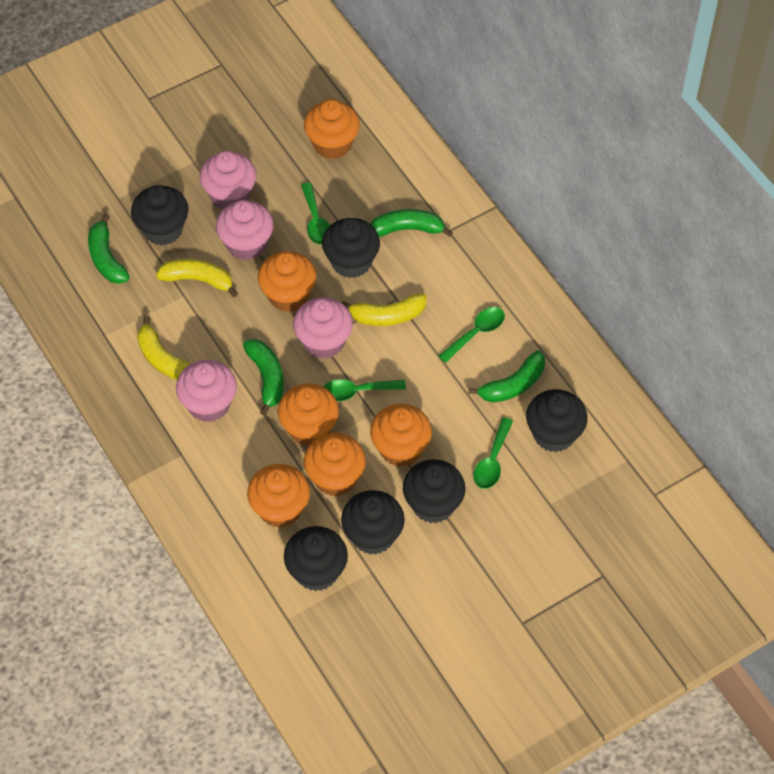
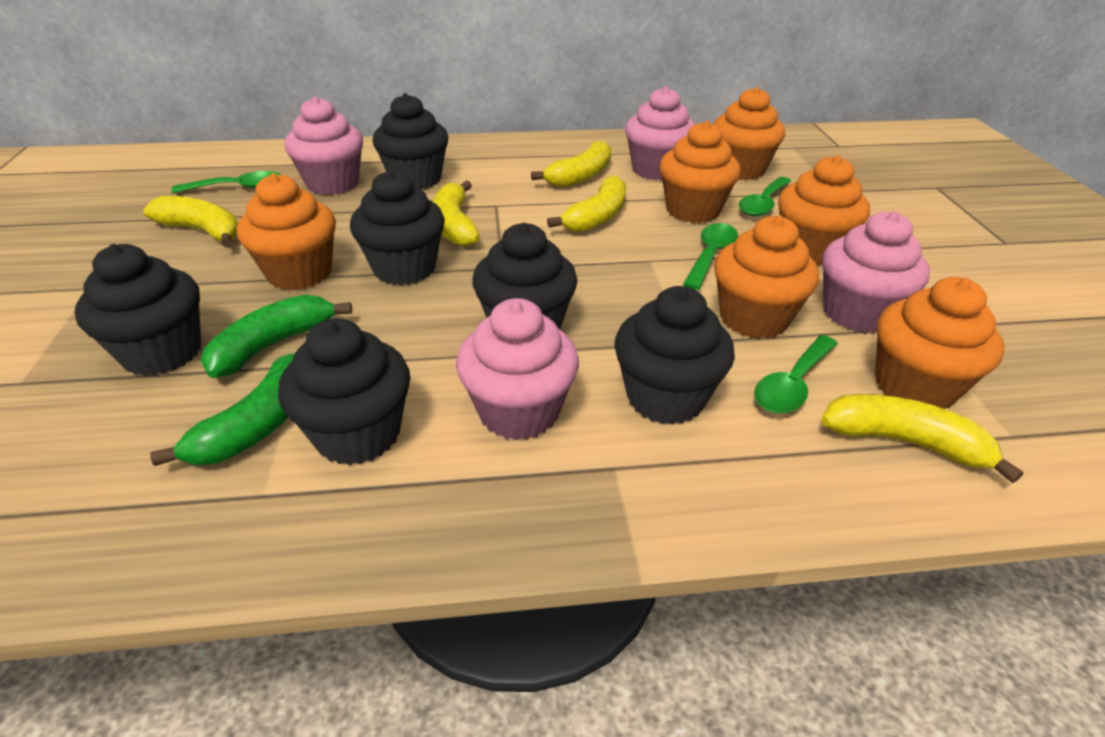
green banana: [88,213,130,284] [243,339,284,416] [370,209,453,237] [468,350,545,403] = 4 -> [150,353,294,466] [201,295,352,378] = 2
yellow banana: [137,316,190,380] [156,259,238,297] [342,293,427,326] = 3 -> [143,196,238,247] [432,181,480,246] [531,140,611,187] [547,175,626,232] [821,394,1024,483] = 5

